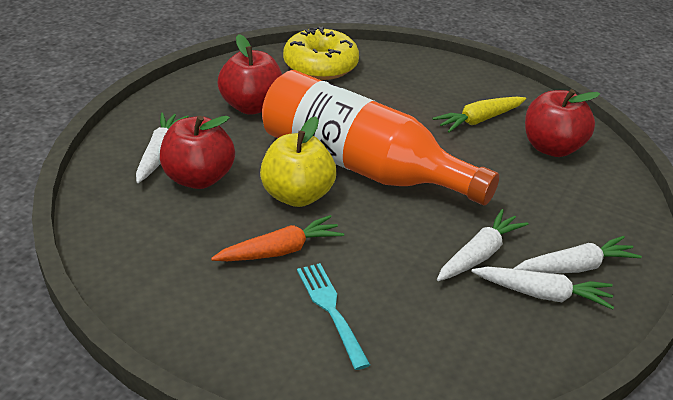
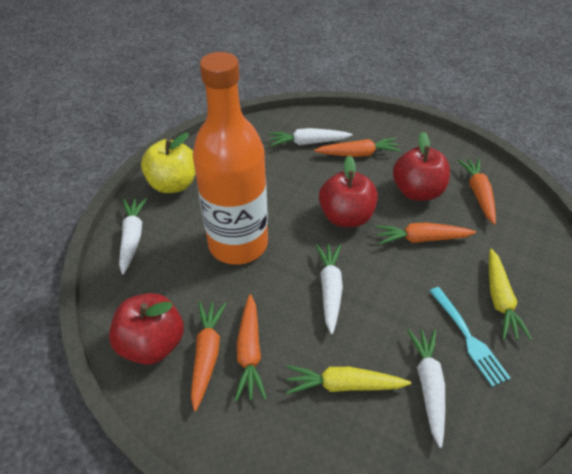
orange carrot: [211,215,344,261] = 1 -> [191,302,226,411] [235,294,267,401] [314,138,401,157] [375,223,476,245] [458,159,496,224] = 5
yellow carrot: [433,97,526,133] = 1 -> [286,365,411,394] [489,249,532,340] = 2
yellow donut: [283,26,359,80] = 1 -> none = 0

